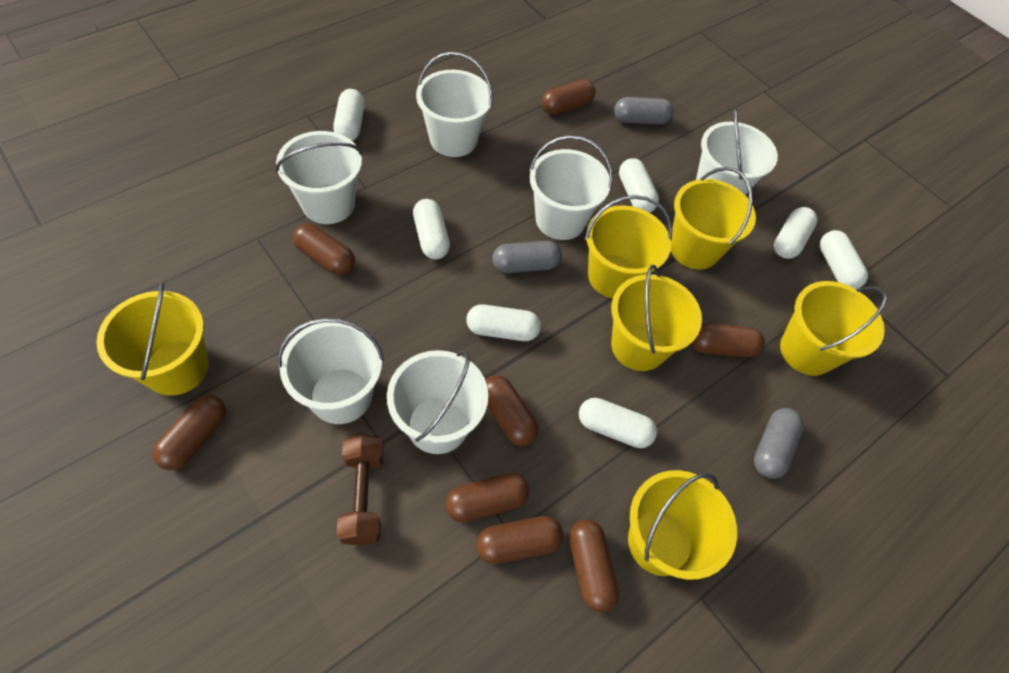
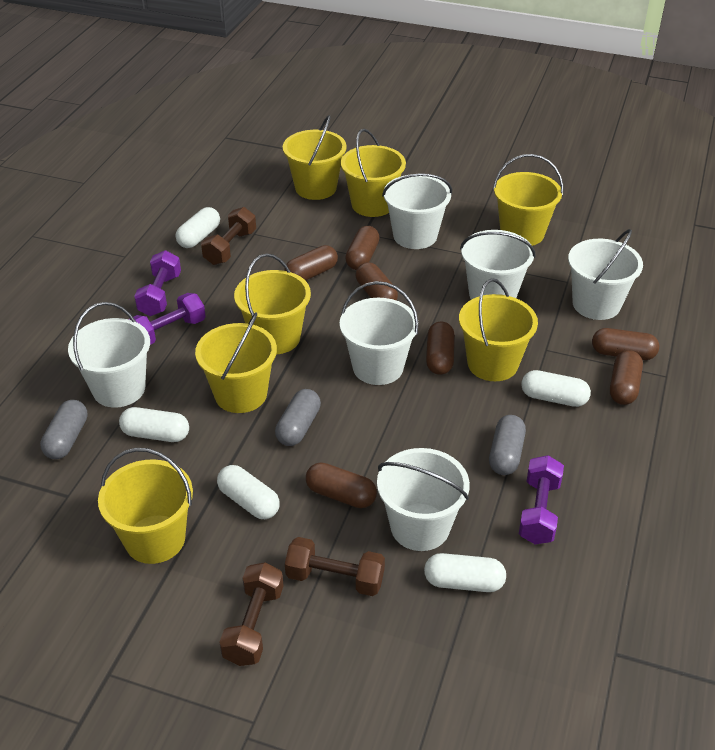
brown capsule: [152,394,226,471] [293,224,355,275] [445,473,530,522] [476,516,563,564] [485,375,539,446] [541,79,596,115] [569,519,620,613] [691,323,765,357] = 8 -> [284,245,338,281] [306,463,377,508] [345,226,380,270] [356,262,398,301] [426,322,455,375] [592,328,659,360] [610,350,643,405] = 7
brown dumbbell: [336,434,384,546] = 1 -> [201,207,256,265] [220,562,284,666] [285,537,385,596] = 3
purple dumbbell: none = 0 -> [129,293,206,345] [134,250,181,316] [519,455,564,545] = 3
white capsule: [333,89,365,141] [413,199,450,259] [466,304,541,341] [579,398,657,448] [619,158,659,213] [774,207,817,259] [820,230,868,289] = 7 -> [119,407,189,442] [176,207,220,248] [217,465,280,519] [424,553,506,592] [521,370,591,407] = 5
yellow bucket: [96,282,209,396] [585,195,672,298] [611,265,702,371] [628,470,737,580] [671,167,756,270] [780,281,887,376] = 6 -> [98,448,193,564] [195,313,277,413] [234,253,311,354] [283,115,347,200] [341,129,406,217] [459,278,538,381] [493,154,563,246] = 7

